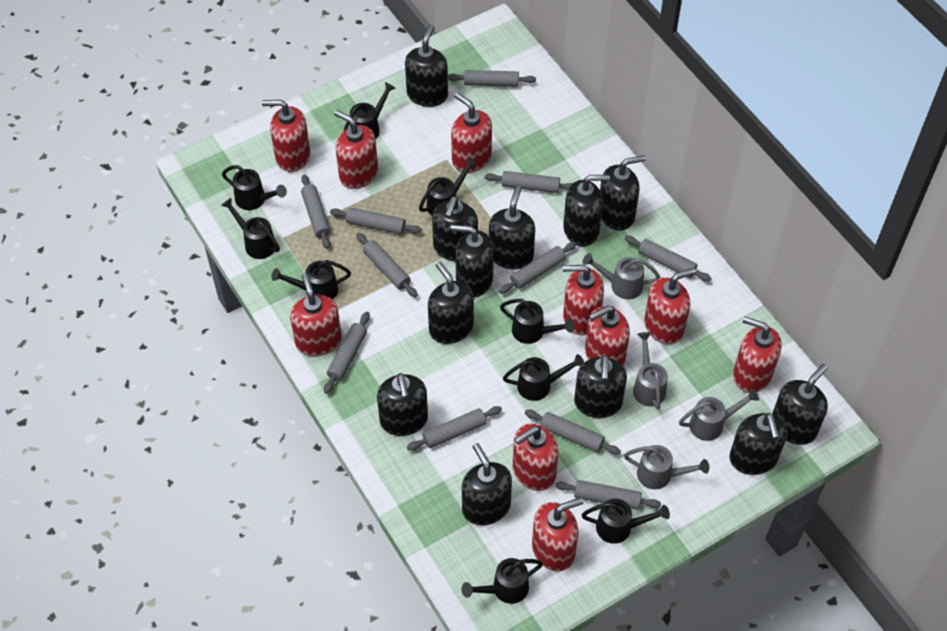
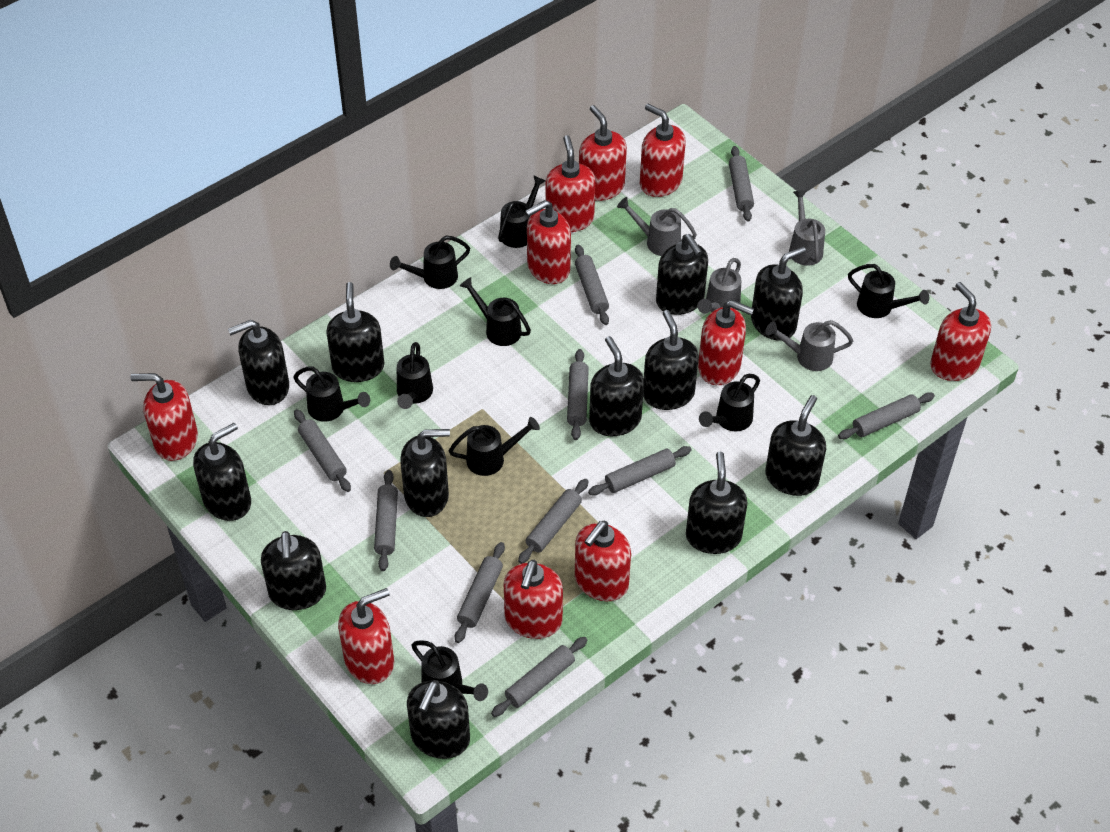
grey rolling pin: [301,174,331,249] [324,312,370,394] [330,207,422,235] [356,233,418,298] [407,406,502,451] [448,70,536,87] [485,171,573,193] [499,242,577,294] [525,410,621,455] [555,480,661,510] [625,236,712,282] = 11 -> [294,409,351,492] [374,470,398,571] [455,542,505,643] [491,637,587,717] [518,479,589,564] [567,349,589,440] [575,245,609,325] [588,446,692,496] [729,146,754,221] [838,392,935,439] = 10

